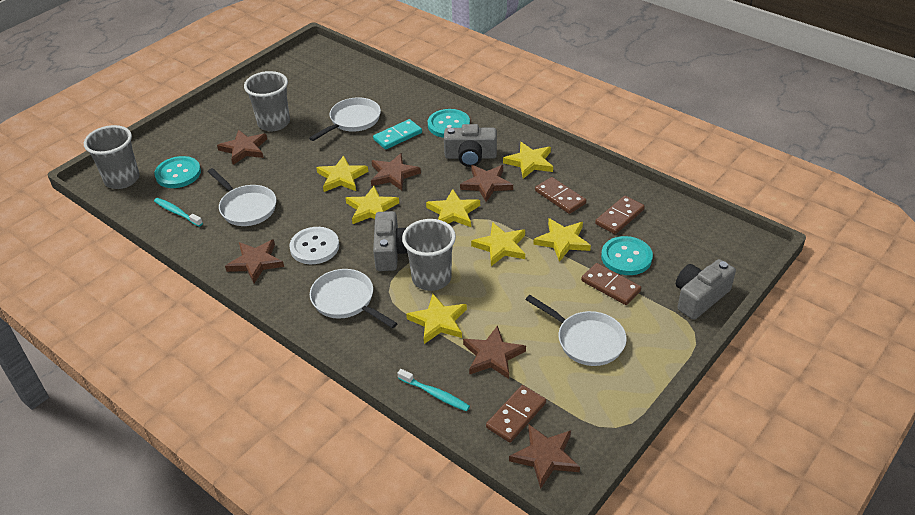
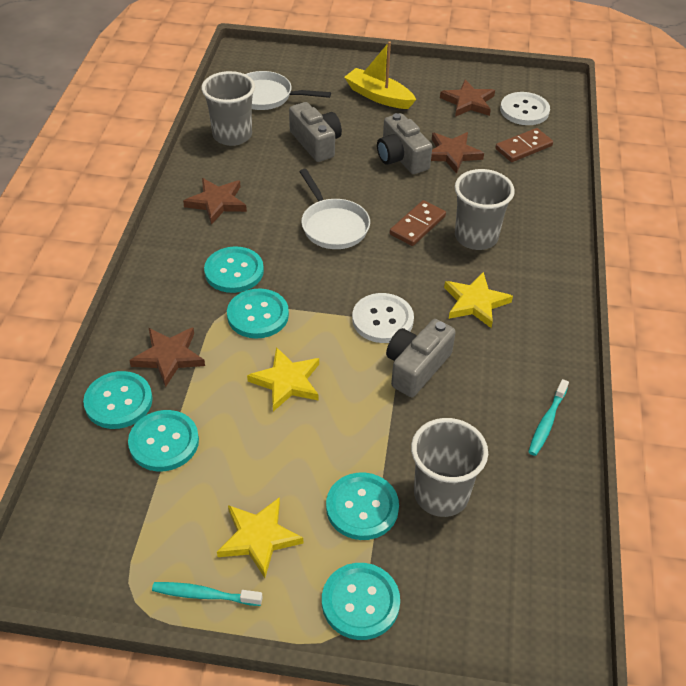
brown domino: [486,385,546,443] [535,177,586,214] [581,263,641,305] [595,196,645,234] = 4 -> [390,200,446,246] [495,128,553,162] = 2
brown star: [217,130,267,165] [225,239,284,283] [371,153,421,190] [460,165,513,202] [463,325,526,379] [509,424,580,489] = 6 -> [129,327,205,387] [183,178,247,225] [431,132,484,174] [440,80,495,117] = 4
turquoise button: [154,156,201,188] [428,109,470,138] [601,236,653,275] = 3 -> [83,371,153,429] [128,410,199,471] [204,246,264,293] [227,288,289,339] [322,563,400,640] [326,472,399,540] = 6
turquoise domino: [373,119,422,149] = 1 -> none = 0
white button: [289,227,339,264] = 1 -> [352,293,414,343] [500,92,550,125] = 2
white pan: [208,168,276,226] [309,98,381,141] [310,269,398,329] [526,295,627,366] = 4 -> [246,71,331,110] [299,169,370,249] = 2
yellow boat: none = 0 -> [344,41,416,109] = 1
yellow star: [316,156,368,192] [345,186,399,224] [406,294,467,344] [426,189,480,227] [471,222,525,266] [503,142,553,179] [533,218,591,262] = 7 -> [217,497,303,578] [247,347,319,411] [444,272,513,328] = 3

